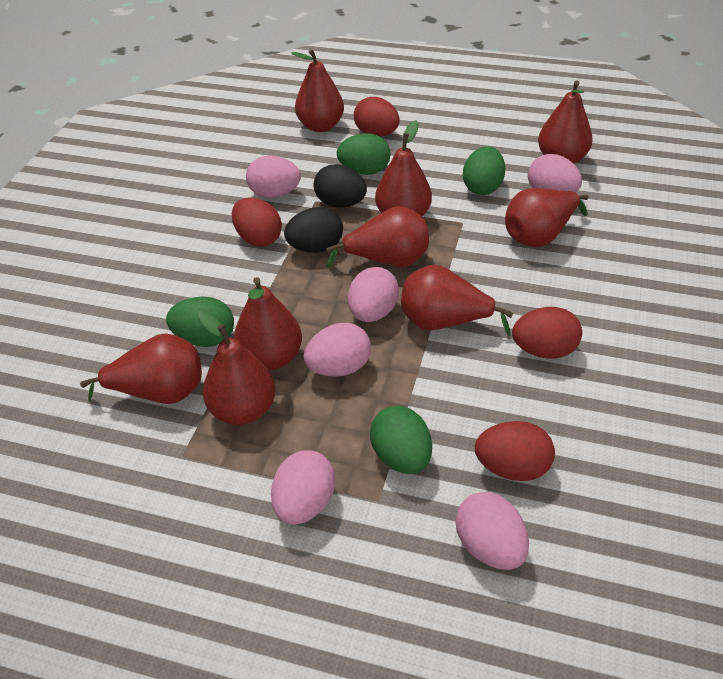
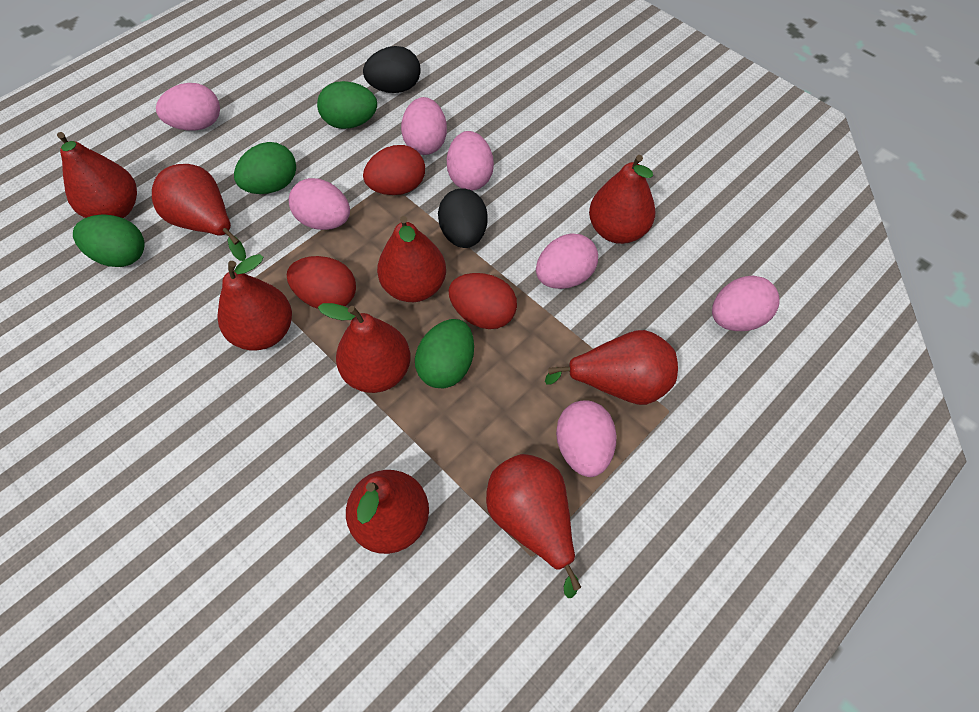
pink egg: [246,155,301,198] [271,450,336,525] [304,323,371,377] [348,267,399,322] [456,492,529,570] [528,154,582,193] = 6 -> [156,83,220,131] [289,178,350,230] [401,97,447,155] [446,131,494,191] [536,233,598,289] [556,400,617,477] [712,275,779,331] = 7
red egg: [232,198,282,247] [354,97,400,137] [475,421,555,481] [512,307,582,359] = 4 -> [287,256,356,309] [363,145,425,195] [448,273,517,329] = 3

